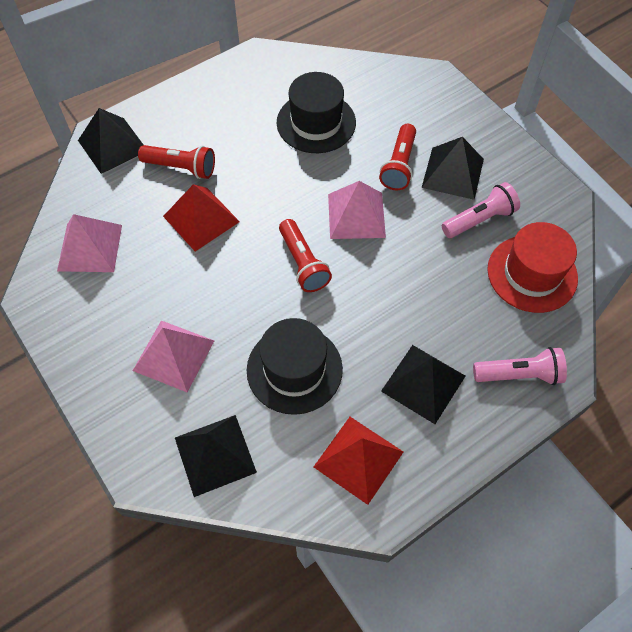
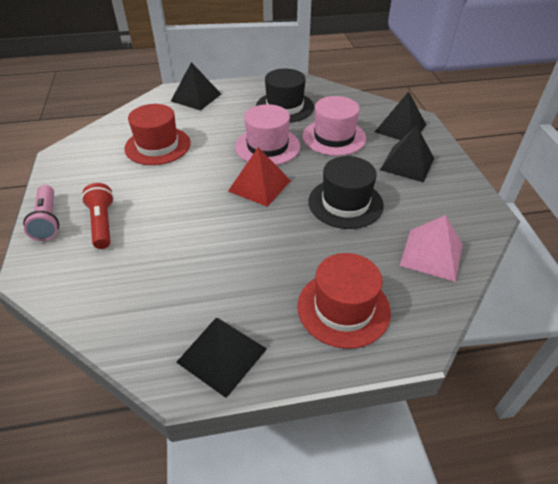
pink flashlight: [442,182,520,238] [473,347,567,385] = 2 -> [23,185,59,241] = 1
pink hat: none = 0 -> [235,104,300,165] [303,96,366,156] = 2
pink pyramid: [57,214,122,272] [133,320,214,392] [328,181,386,239] = 3 -> [400,215,463,282] = 1
red flashlight: [138,145,215,179] [279,219,332,292] [379,124,416,190] = 3 -> [81,183,114,249] = 1
red hat: [487,222,578,313] = 1 -> [124,104,191,165] [297,253,391,349] = 2
red pyramid: [163,184,240,251] [314,417,403,505] = 2 -> [228,147,291,207] = 1

